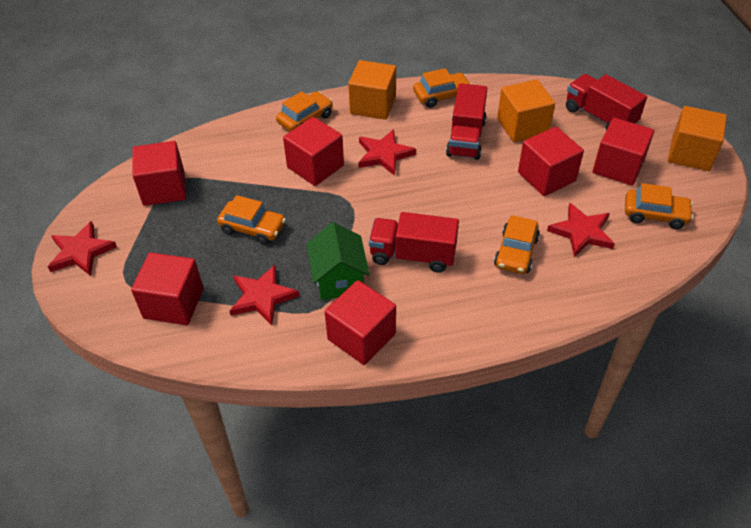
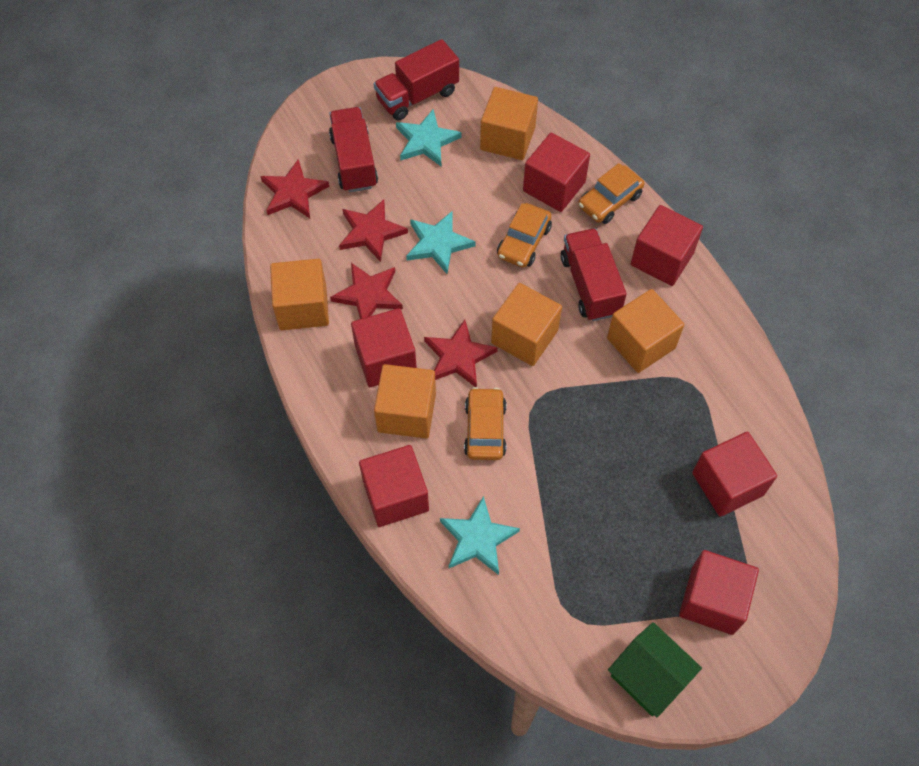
orange car: [217,195,286,245] [276,91,333,131] [413,68,472,108] [494,215,540,274] [625,183,694,229] = 5 -> [464,387,507,460] [497,203,552,268] [578,163,644,224] = 3
orange cube: [348,60,396,120] [497,79,555,142] [668,106,727,171] = 3 -> [270,259,329,330] [374,364,436,438] [480,87,538,160] [491,283,562,366] [607,289,684,373] = 5
turquoise star: none = 0 -> [396,109,462,166] [406,211,476,274] [440,496,520,575] = 3

